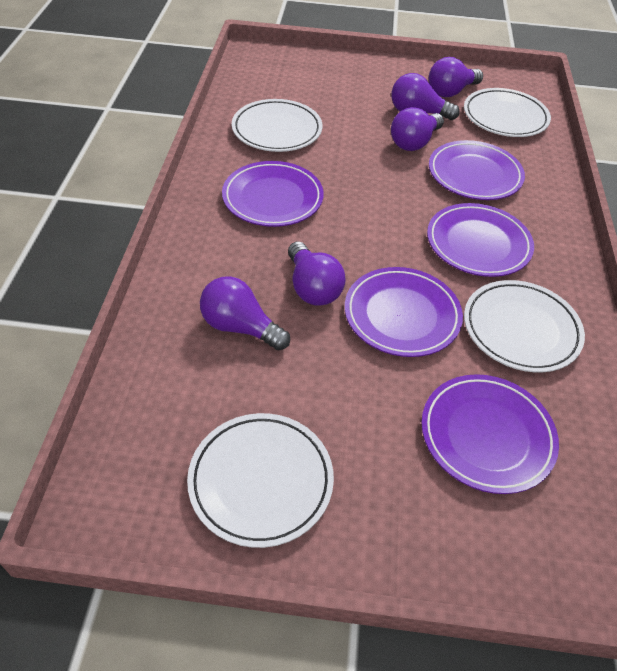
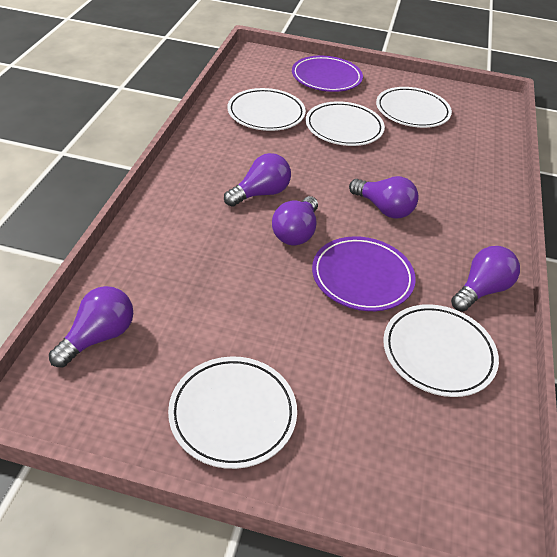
purple plate: [222,161,324,227] [345,267,463,357] [421,374,559,494] [427,203,534,277] [429,140,525,200] = 5 -> [292,56,363,92] [312,236,416,311] = 2
white plate: [187,413,334,548] [232,99,322,152] [464,88,551,137] [464,280,585,372] = 4 -> [168,356,297,469] [228,88,306,131] [306,101,385,146] [376,87,452,128] [383,304,499,397] = 5

